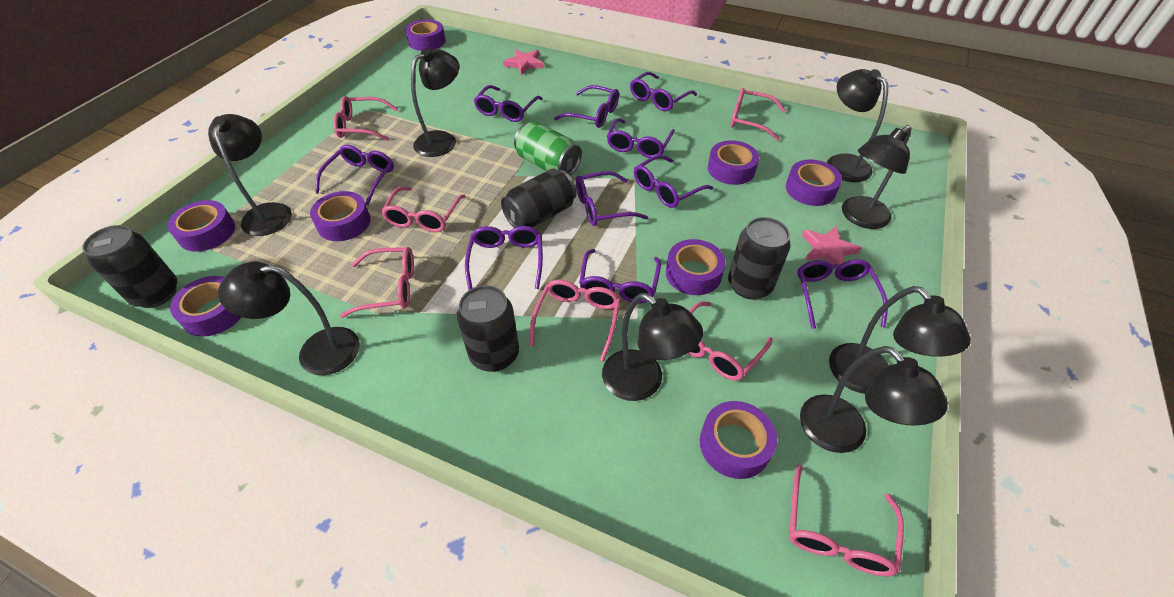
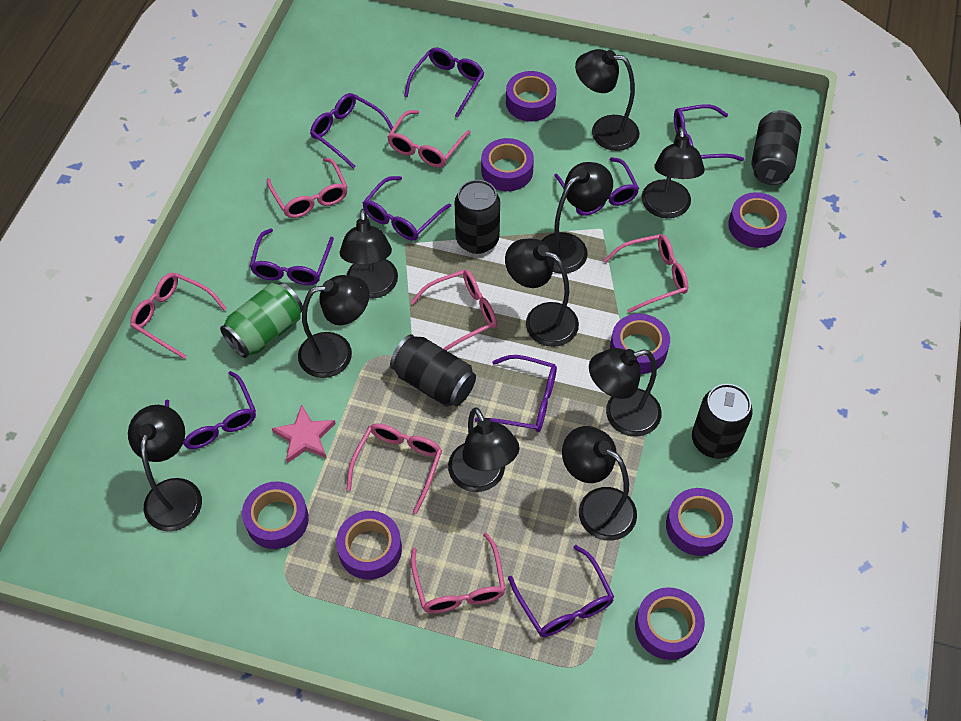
black lamp: [208,114,292,236] [218,261,360,375] [411,48,459,157] [602,293,703,401] [800,346,948,453] [827,69,888,182] [829,286,971,394] [842,125,911,229] = 8 -> [128,405,202,531] [298,275,369,378] [340,209,398,299] [448,407,519,492] [505,238,579,347] [541,162,613,274] [562,426,637,541] [575,49,639,151] [589,348,662,437] [642,127,705,218] = 10
pink star: [503,49,544,75] [802,226,862,265] = 2 -> [272,405,336,463] = 1
purple glasses: [315,145,394,206] [465,226,543,290] [474,85,543,122] [554,85,619,128] [575,171,648,226] [579,249,661,303] [607,118,675,158] [630,72,697,111] [634,155,713,208] [797,259,888,329] = 10 -> [165,371,256,449] [250,228,334,285] [310,93,396,169] [362,176,451,241] [404,48,484,118] [475,355,557,432] [508,545,614,637] [554,157,639,215] [674,104,744,161] = 9

